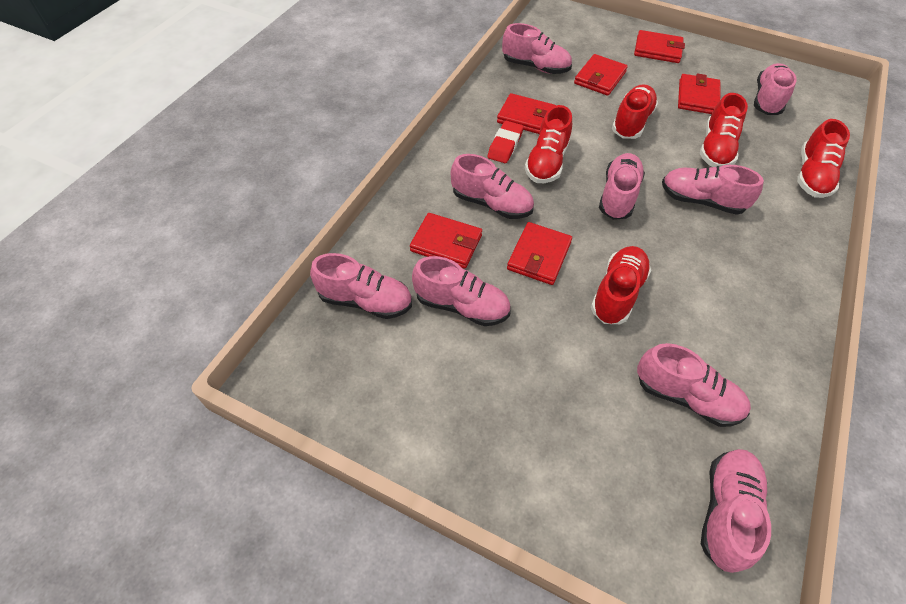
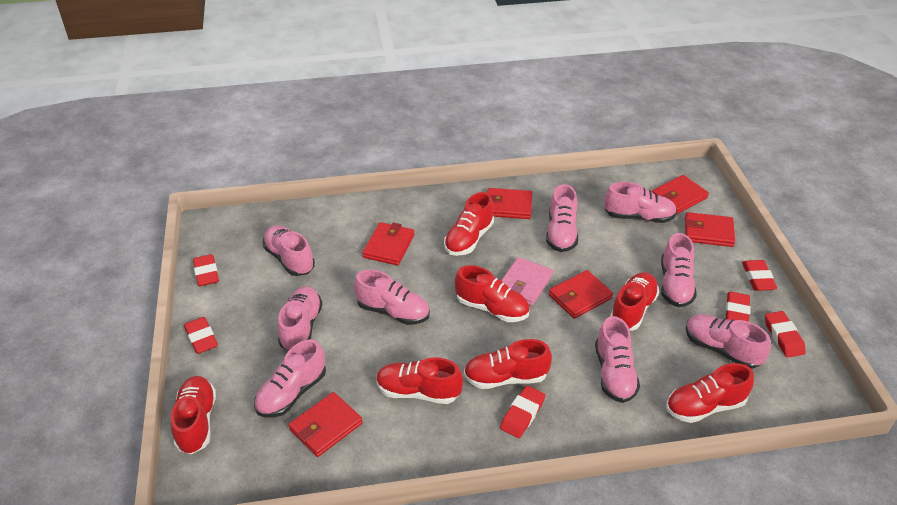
pink wallet: none = 0 -> [501,257,553,306] = 1
red eraser: [488,121,524,163] = 1 -> [184,317,218,354] [193,254,219,286] [500,385,545,438] [726,292,751,322] [742,260,777,291] [765,311,806,357] = 6
red shoe: [525,105,572,183] [591,246,651,324] [612,84,658,139] [700,93,748,167] [797,119,850,198] = 5 -> [171,376,216,455] [376,357,463,404] [444,192,494,256] [454,265,530,322] [464,339,552,389] [610,272,659,331] [666,363,754,423] = 7

